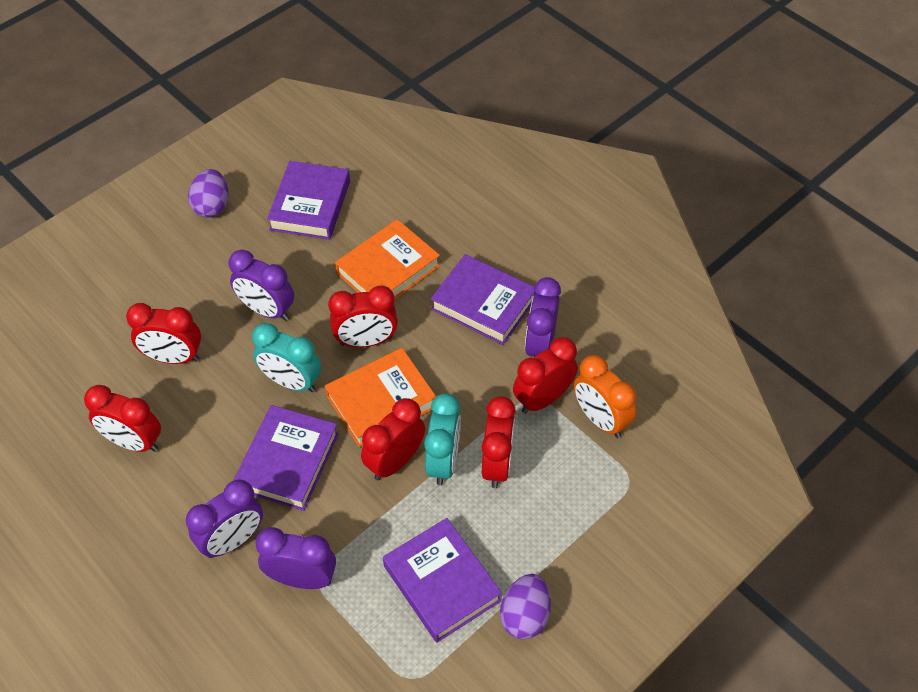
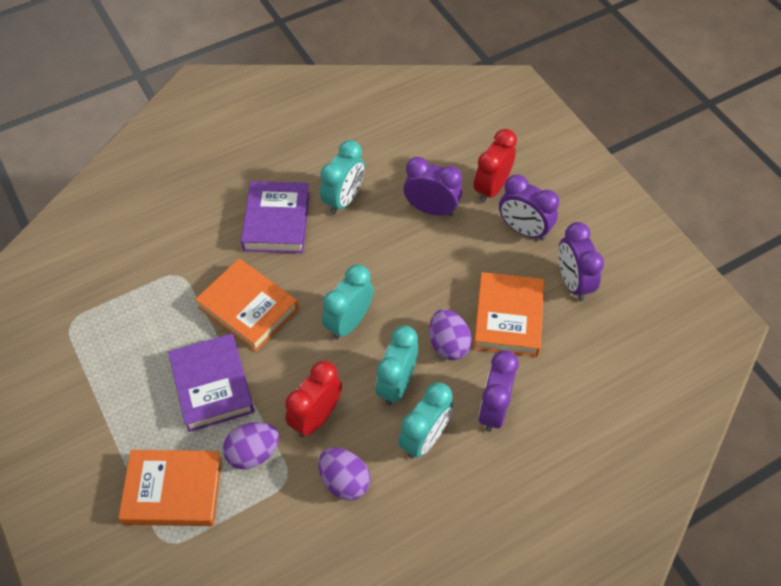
orange book: [325,348,436,447] [335,219,440,299] = 2 -> [118,450,222,526] [195,259,299,352] [474,272,544,357] = 3
orange clock: [574,355,636,438] = 1 -> none = 0
purple book: [234,405,339,511] [267,161,350,240] [383,518,502,643] [431,254,536,345] = 4 -> [168,333,255,432] [241,181,310,253] = 2
purple egg: [188,169,228,218] [500,574,551,639] = 2 -> [223,422,279,469] [319,448,370,500] [429,309,472,360] = 3
red clock: [84,385,161,452] [126,303,201,364] [328,286,398,347] [361,398,425,480] [482,396,516,488] [513,337,578,414] = 6 -> [285,361,342,437] [474,129,517,203] = 2
turquoise clock: [252,323,321,392] [424,393,461,485] = 2 -> [320,140,365,215] [322,265,374,340] [375,326,418,406] [398,382,453,459] = 4

